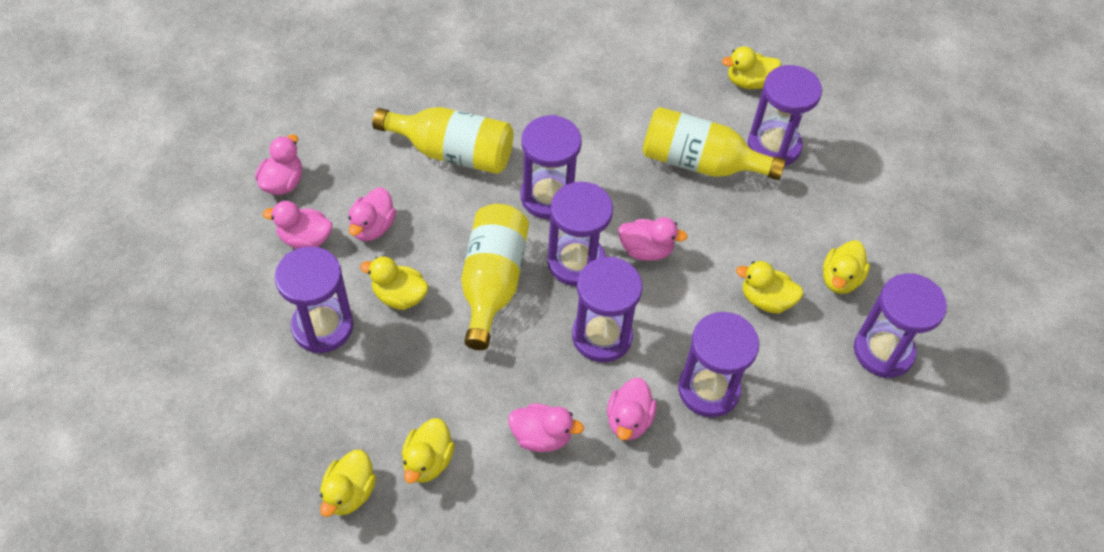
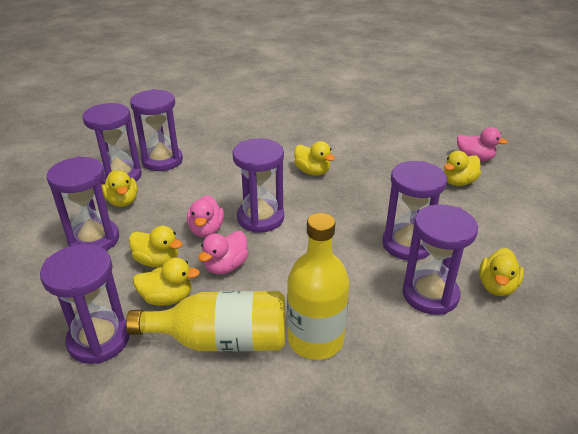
pink duck: [255,134,302,195] [263,201,332,249] [348,187,396,241] [508,403,584,452] [607,378,656,440] [618,217,687,261] = 6 -> [187,195,224,237] [198,231,249,274] [457,127,508,162] = 3
yellow bottle: [372,107,514,174] [461,204,529,350] [642,107,786,180] = 3 -> [126,291,285,352] [287,213,349,360] = 2

